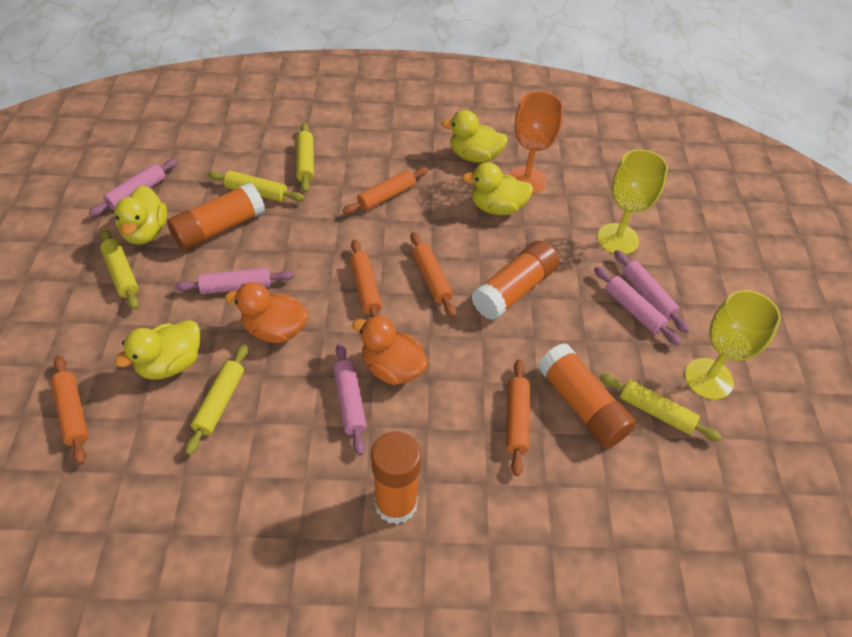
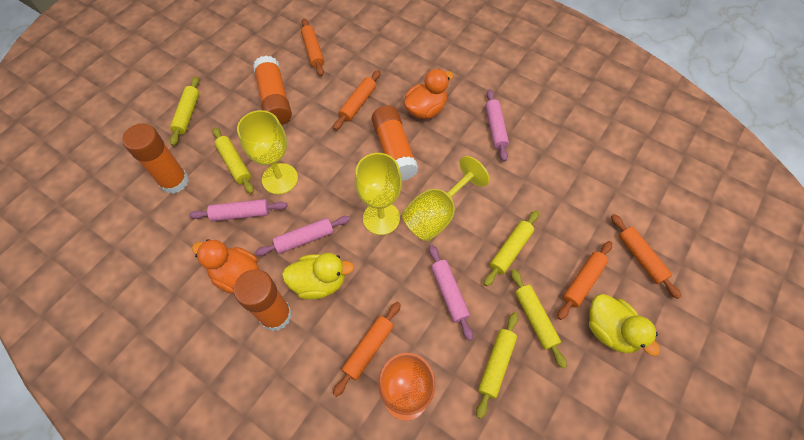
pink rolling pin: [89,158,178,217] [175,268,294,294] [333,343,367,456] [594,267,681,346] [614,250,689,333] = 5 -> [189,199,287,221] [255,216,350,256] [429,245,473,341] [485,89,509,161] = 4
yellow duck: [114,185,167,245] [114,320,200,380] [441,110,508,163] [462,162,533,215] = 4 -> [282,253,354,300] [589,294,660,356] = 2
yellow goblet: [597,149,668,255] [685,290,781,400] = 2 -> [237,110,298,194] [355,153,402,235] [402,156,489,241] = 3

